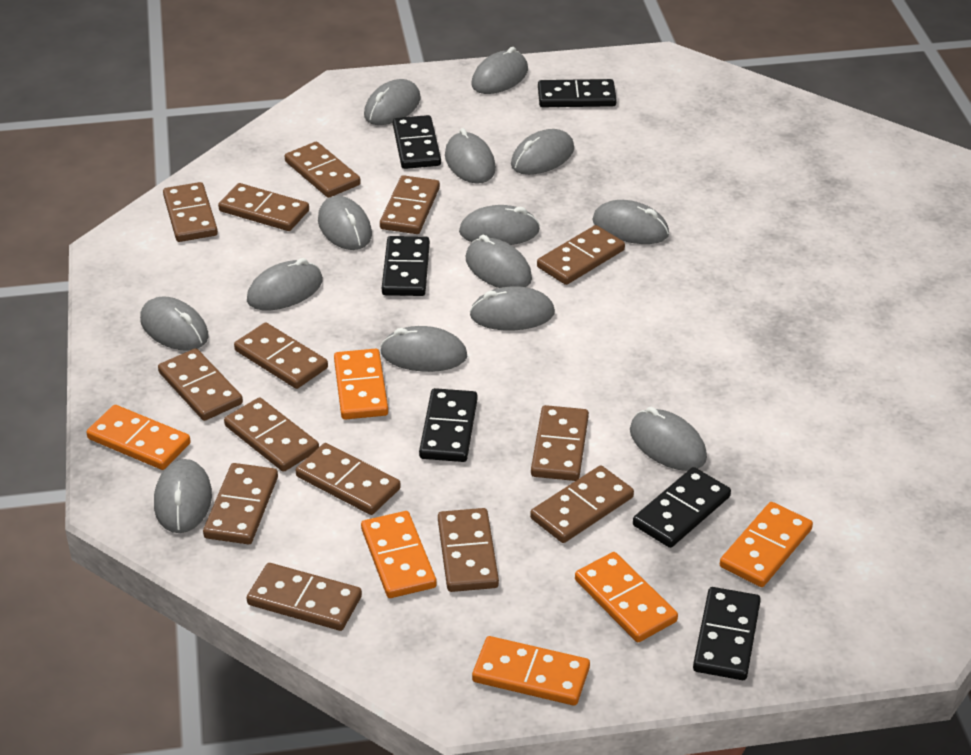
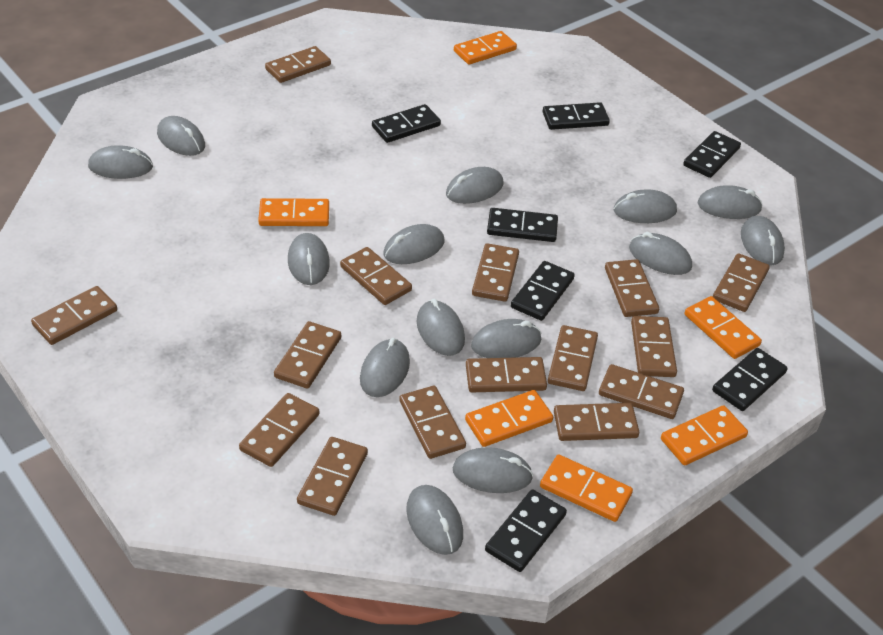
black domino: [382,236,430,296] [393,115,441,169] [419,388,477,462] [538,79,617,107] [633,467,731,548] [693,587,761,680] = 6 -> [372,104,441,143] [485,489,567,572] [487,208,558,242] [511,261,575,321] [543,102,610,130] [683,131,741,178] [712,348,788,411] = 7
brown domino: [158,348,243,421] [163,182,218,242] [203,463,278,544] [218,183,309,231] [224,397,319,472] [234,323,328,389] [247,563,362,631] [285,142,361,198] [296,443,401,515] [380,175,440,234] [438,508,499,592] [530,465,634,543] [531,405,589,481] [537,225,625,285] = 14 -> [31,286,117,345] [239,393,319,467] [265,46,331,83] [274,321,341,389] [297,437,368,516] [340,247,412,305] [399,386,466,459] [466,357,547,392] [472,243,519,302] [548,325,598,391] [554,403,639,441] [599,364,684,419] [605,259,659,317] [631,316,677,377] [713,253,770,312] = 15

